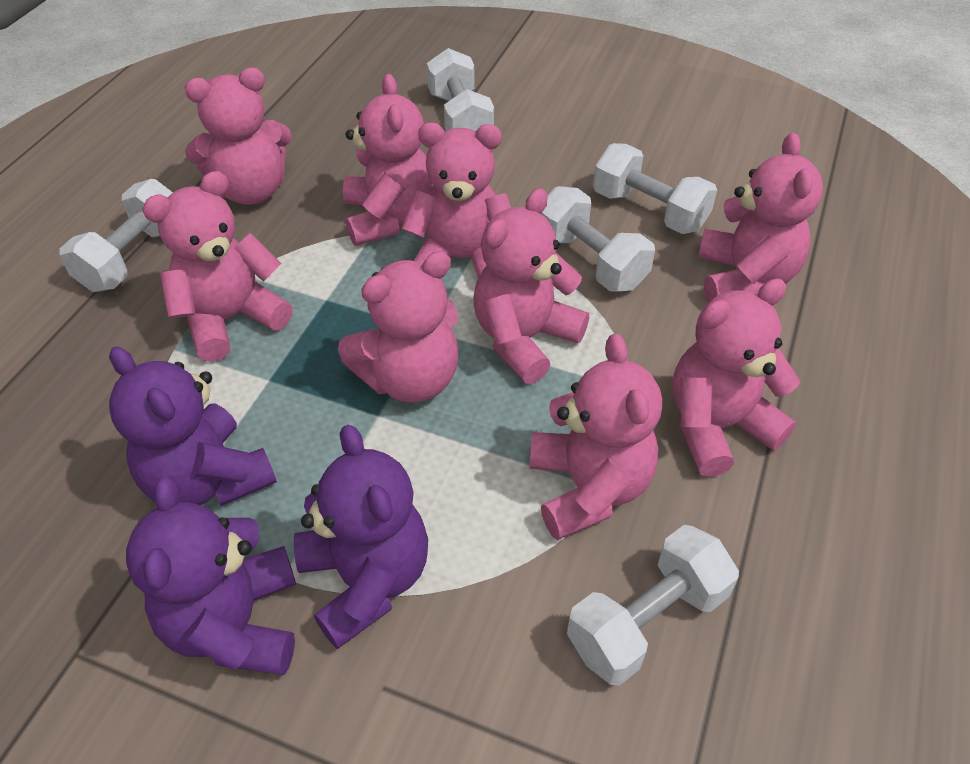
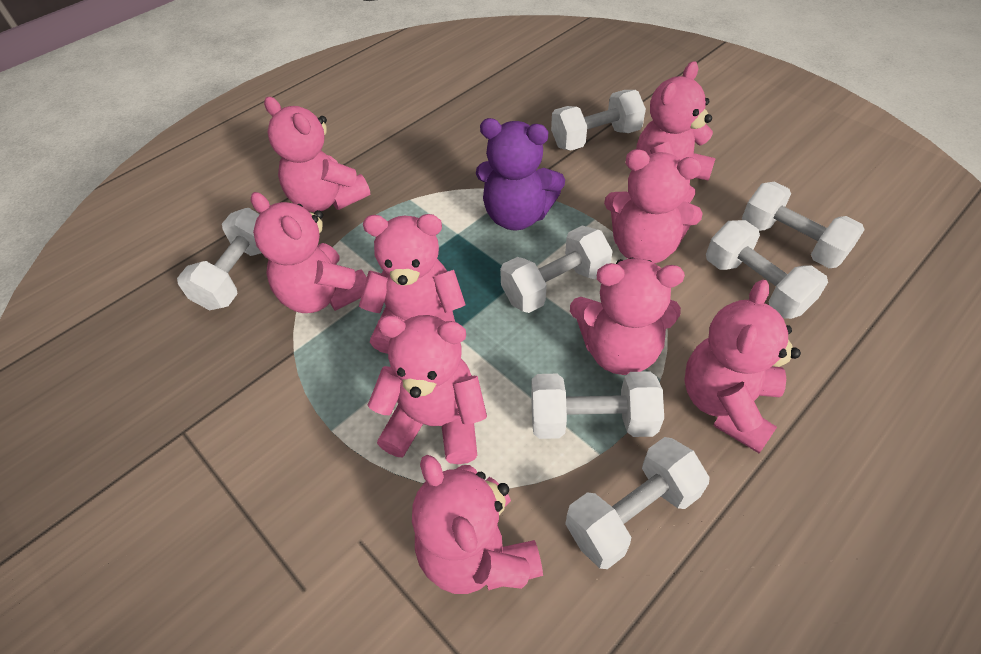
purple teddy bear: [109,346,277,506] [126,476,296,675] [294,424,428,649] = 3 -> [476,118,565,230] = 1
white dumbbell: [59,179,173,292] [427,48,494,132] [541,186,655,292] [567,525,739,686] [593,143,717,234] = 5 -> [177,208,261,310] [500,226,613,313] [531,371,664,439] [551,90,646,151] [565,437,710,569] [706,220,828,319] [742,181,865,268] = 7

